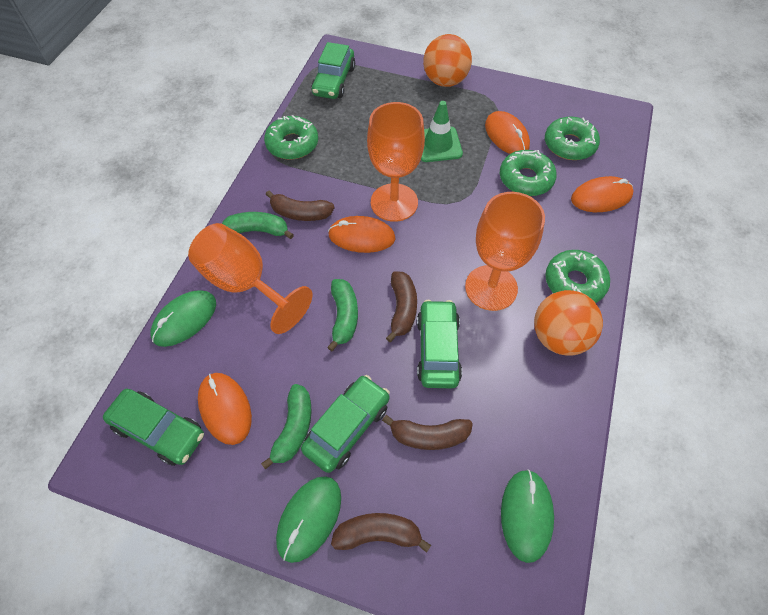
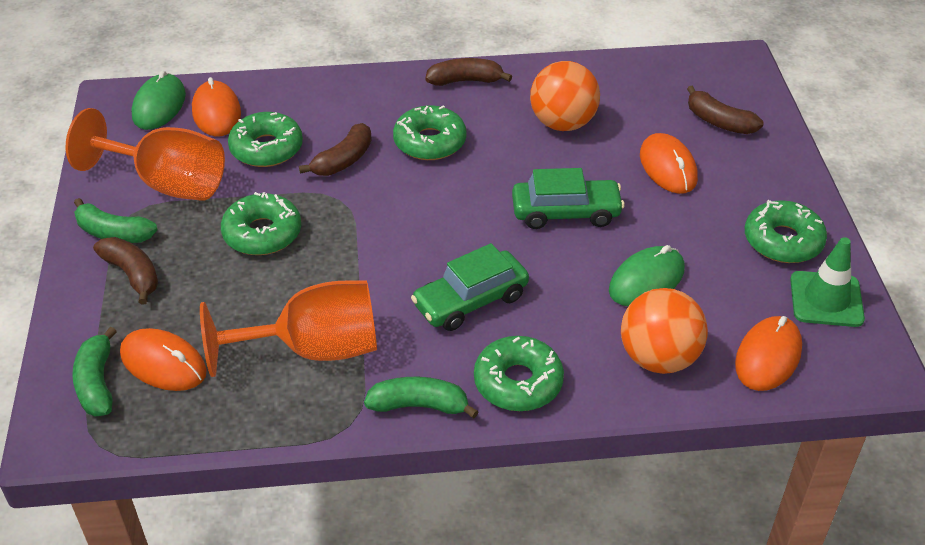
green car: [103,389,204,466] [301,375,390,473] [311,42,355,99] [417,300,462,389] = 4 -> [411,243,529,331] [512,168,625,229] = 2
green donut: [264,115,318,160] [500,150,557,196] [545,117,600,160] [545,250,610,303] = 4 -> [221,192,301,255] [228,112,303,167] [393,105,467,160] [474,336,564,411] [745,200,827,263] = 5
green mouse: [150,290,216,347] [276,476,341,563] [501,469,554,563] = 3 -> [131,71,186,130] [609,245,685,306] = 2
orange goblet: [188,223,313,334] [367,102,425,222] [465,192,545,311] = 3 -> [66,108,225,201] [200,280,377,377] = 2

